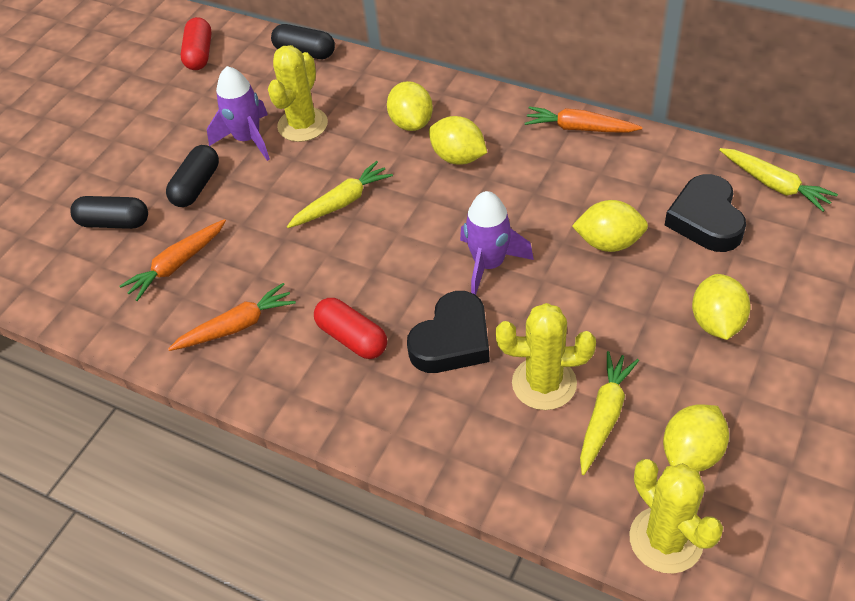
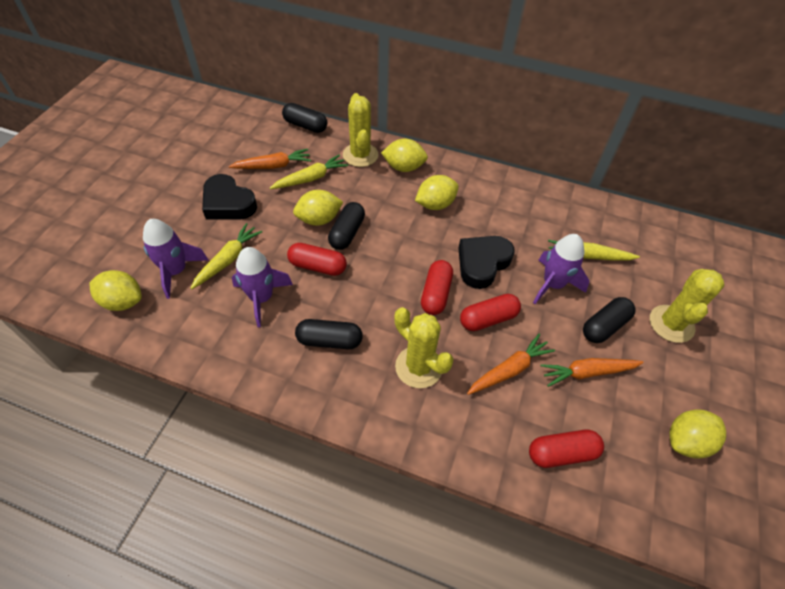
black capsule: [70,196,148,229] [166,145,219,207] [271,24,335,59] = 3 -> [282,103,327,133] [295,319,363,349] [328,202,365,250] [583,297,635,343] = 4
purple rocket: [207,66,270,161] [460,191,534,295] = 2 -> [143,219,208,299] [232,247,293,327] [533,234,589,304] = 3
red capsule: [181,17,212,70] [314,298,387,359] = 2 -> [287,243,347,276] [421,260,453,315] [460,294,521,331] [529,430,604,468] = 4

